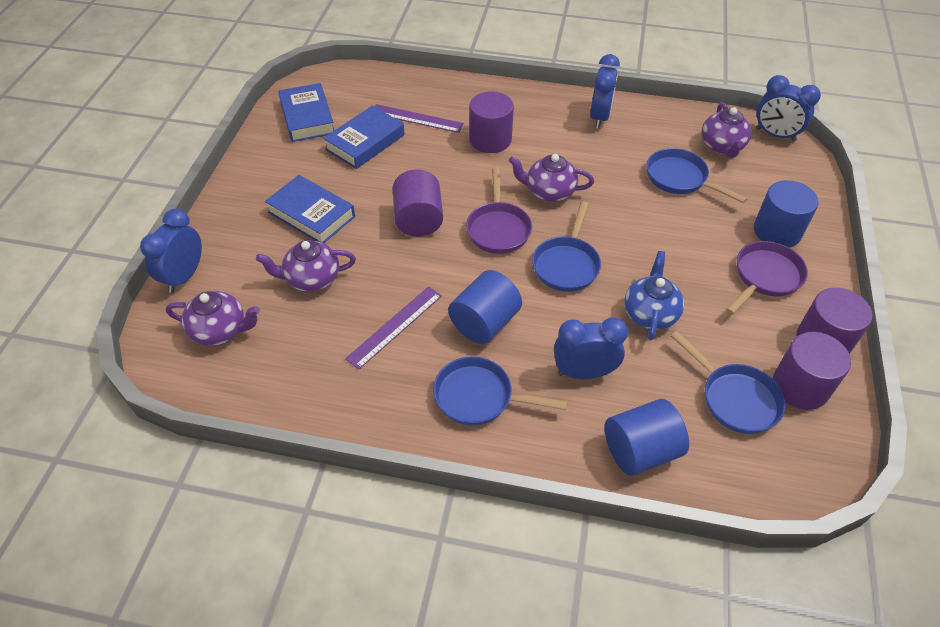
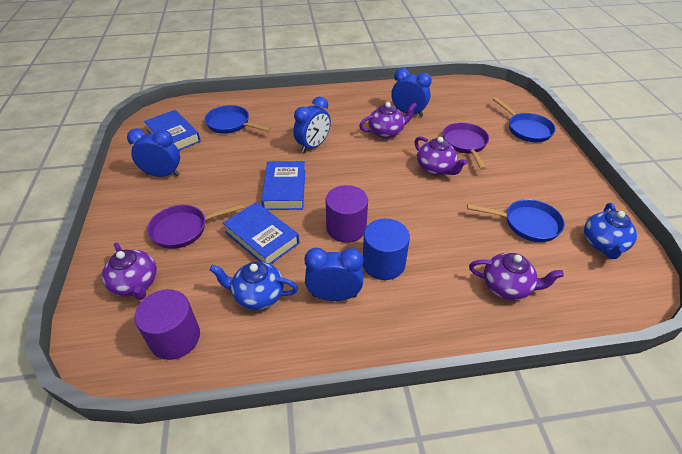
blue cylinder: [448,270,522,344] [605,399,689,476] [754,180,818,247] = 3 -> [363,219,410,280] = 1
blue pan: [433,357,568,426] [532,201,601,292] [646,148,748,203] [671,331,786,434] = 4 -> [204,105,271,134] [467,199,565,242] [492,97,556,142] = 3
blue teapot: [624,251,684,340] = 1 -> [209,261,298,310] [584,203,637,259] = 2
purple cylinder: [393,169,443,237] [469,91,514,153] [773,332,851,410] [796,288,873,354] = 4 -> [134,289,200,360] [326,185,368,243] = 2
purple ruler: [345,287,442,369] [374,104,464,133] = 2 -> none = 0

